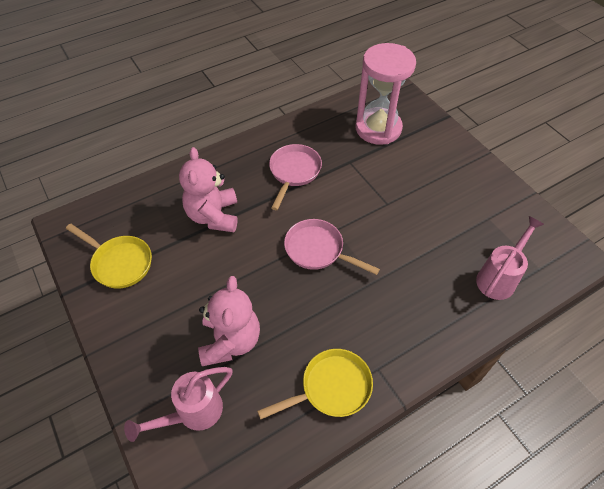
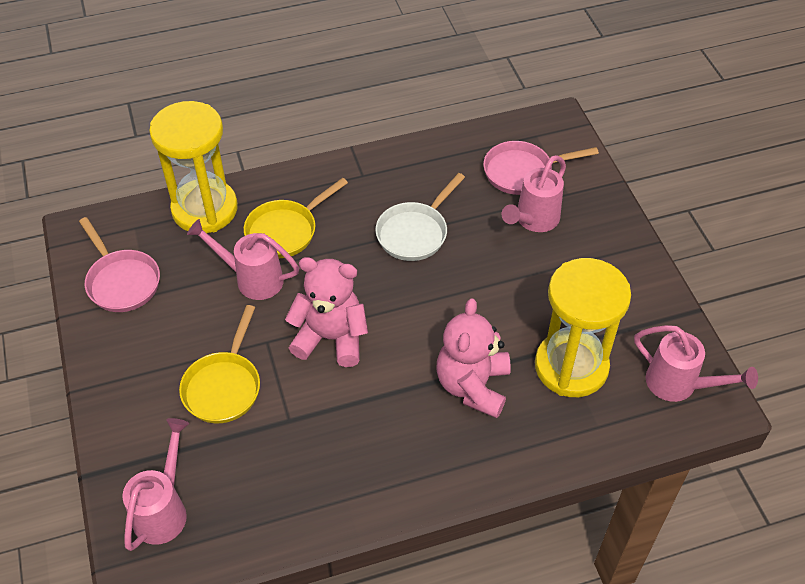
pink hourglass: [356,43,416,145] = 1 -> none = 0
pink watering can: [124,367,233,442] [476,216,544,300] = 2 -> [122,418,189,551] [187,219,299,300] [502,155,566,232] [634,325,758,402] = 4
white pan: none = 0 -> [375,173,465,261] = 1
yellow hourglass: none = 0 -> [149,101,238,233] [535,258,631,397] = 2

